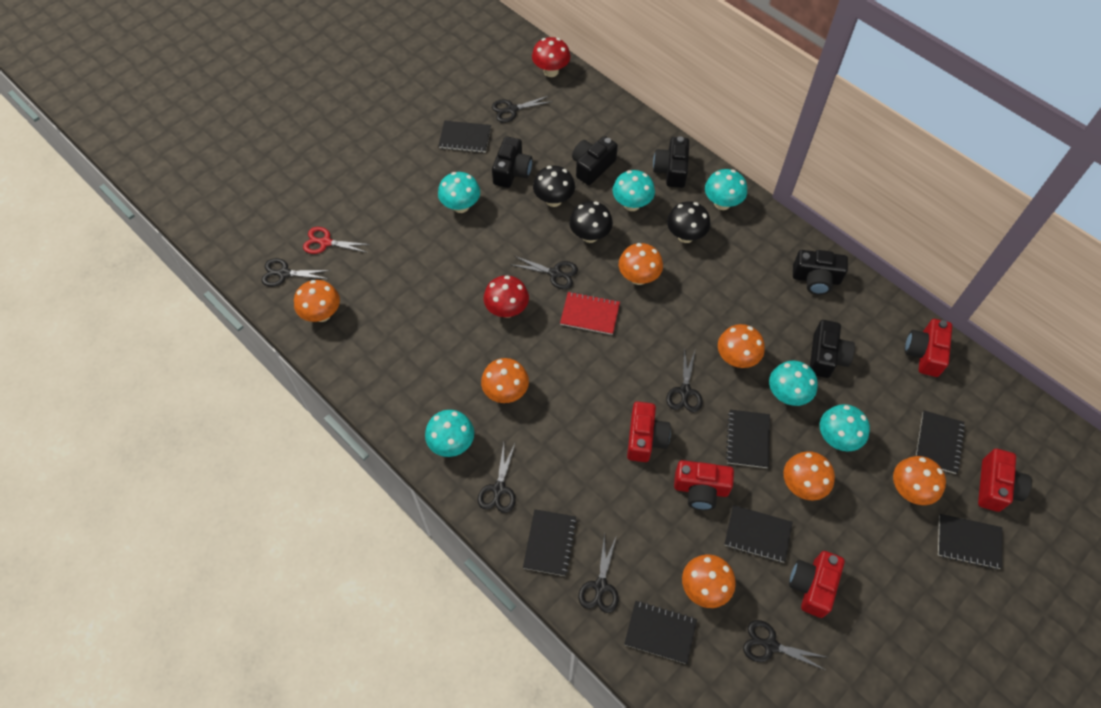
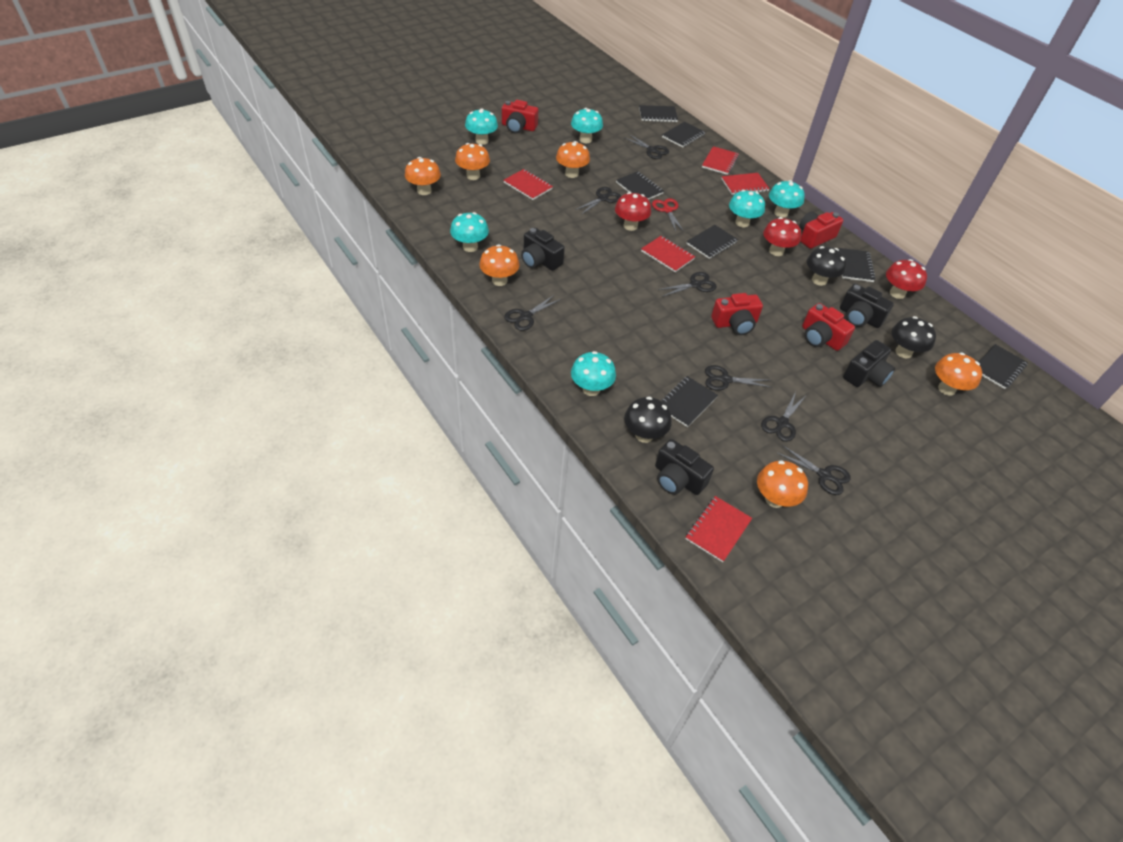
black camera: [492,136,533,188] [572,136,618,185] [653,136,689,188] [793,250,848,295] [810,320,855,378] = 5 -> [521,228,565,271] [655,439,714,495] [840,284,894,328] [843,340,895,387] = 4
orange mushroom: [294,280,340,322] [481,358,529,403] [619,243,663,285] [682,554,736,608] [718,324,765,368] [783,451,835,501] [893,456,946,505] = 7 -> [405,157,441,195] [455,143,490,180] [479,244,520,286] [556,141,590,178] [757,460,808,508] [935,352,982,395] = 6
red camera: [627,402,671,462] [674,460,734,510] [789,551,844,618] [905,319,952,377] [978,449,1032,512] = 5 -> [502,100,538,133] [711,293,763,335] [799,211,843,249] [802,303,855,351] = 4
red mushroom: [484,275,529,318] [532,37,571,77] = 2 -> [615,192,651,231] [763,217,801,256] [886,259,927,299] = 3
red notebook: [560,292,620,335] = 1 -> [504,169,553,200] [641,236,695,272] [686,496,752,562] [702,146,739,175] [721,173,770,195] = 5

